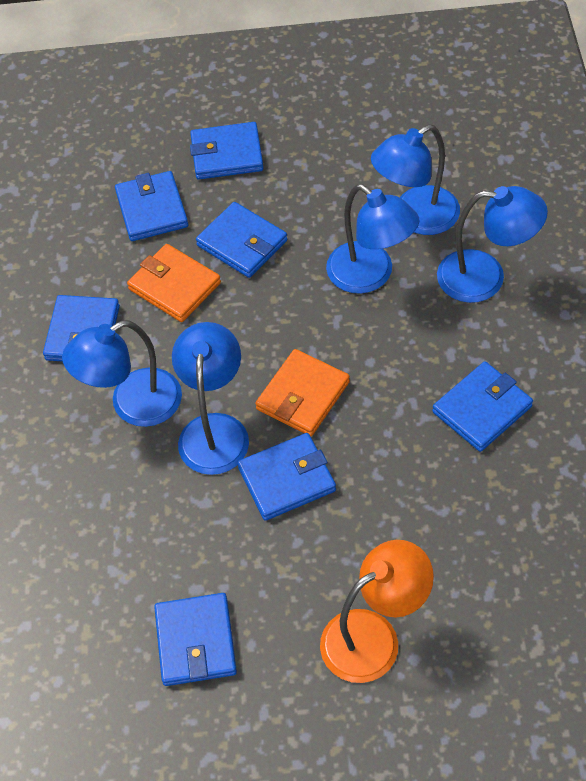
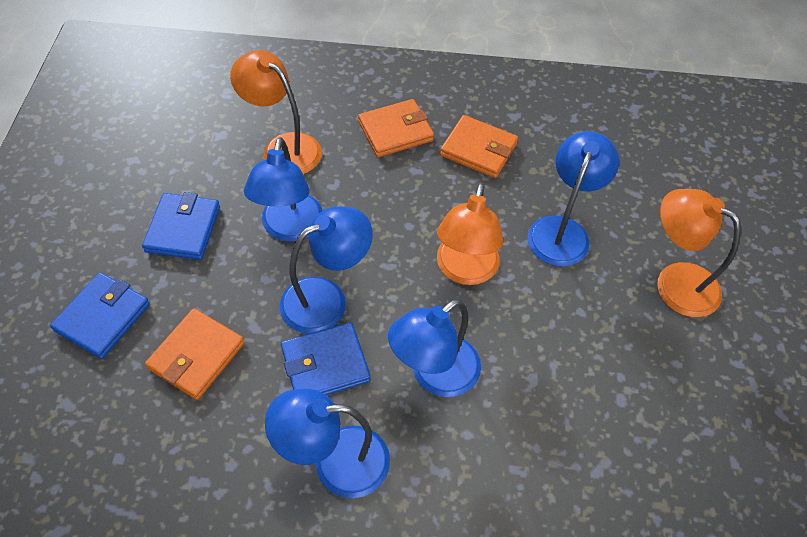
blue wallet: [43,295,120,362] [115,171,188,241] [154,593,237,686] [190,122,263,179] [196,202,288,278] [237,433,336,521] [432,361,533,452] = 7 -> [50,272,150,359] [142,192,220,260] [281,322,371,395] = 3
orange lamp: [320,540,434,683] = 1 -> [230,50,322,174] [437,183,503,285] [657,189,741,317] = 3
orange wallet: [127,244,221,322] [255,349,350,436] = 2 -> [145,308,245,400] [358,99,434,157] [440,115,518,178] = 3

